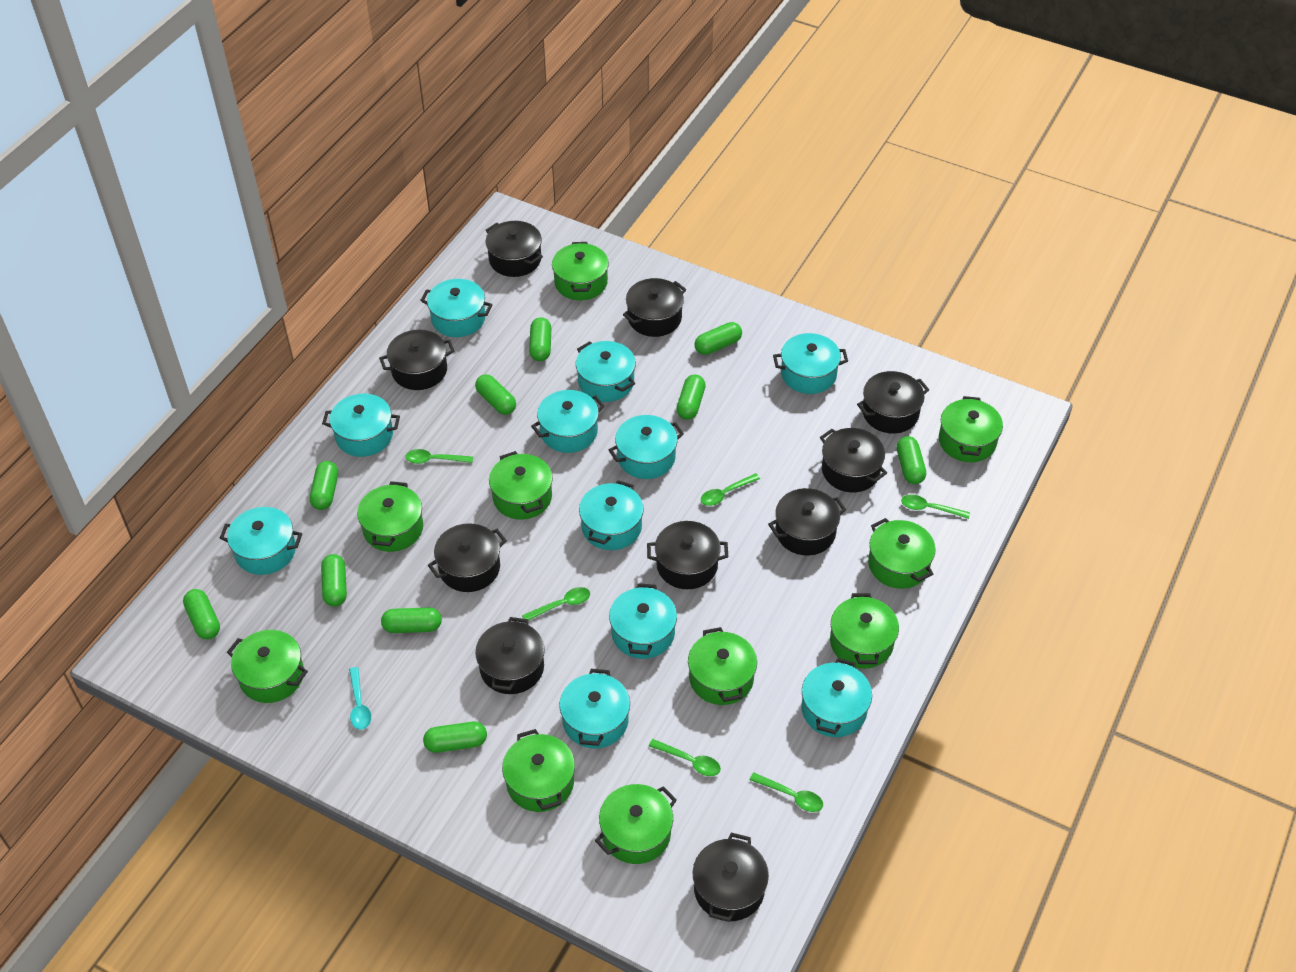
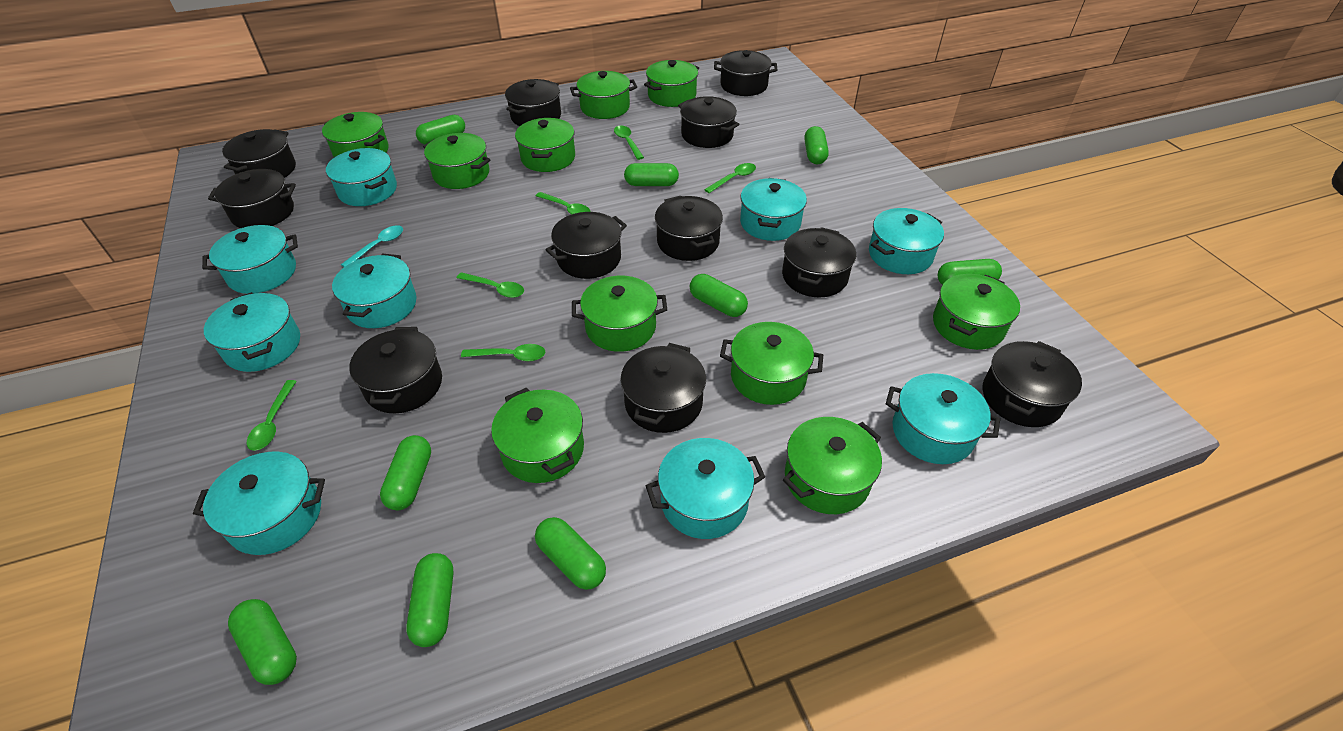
black pot: [379,330,455,390] [428,523,507,592] [475,617,545,694] [485,221,543,277] [623,278,686,337] [647,521,728,589] [693,833,769,922] [768,488,846,556] [820,428,887,493] [857,371,929,433] = 10 -> [208,169,296,228] [222,129,296,178] [349,327,442,413] [505,79,561,126] [545,212,627,279] [620,343,706,433] [655,196,723,261] [678,96,739,148] [714,50,777,96] [782,227,856,298] [982,341,1082,427] = 11
green capsule: [183,589,220,639] [310,461,338,510] [321,554,347,607] [381,607,442,633] [423,722,487,753] [475,374,516,415] [529,317,551,361] [676,375,706,420] [695,322,742,355] [897,436,926,484] = 10 -> [228,599,297,685] [380,435,431,510] [406,553,453,647] [416,115,465,145] [535,517,606,590] [624,163,679,186] [690,274,748,317] [804,126,829,164] [938,259,1002,285] = 9
turquoise pot: [220,507,302,575] [322,394,400,457] [420,279,493,337] [531,390,605,453] [559,669,630,748] [576,341,636,402] [579,480,644,550] [609,415,684,479] [609,583,677,659] [773,333,848,394] [801,658,872,737] = 11 -> [193,452,325,555] [202,225,298,294] [204,292,300,372] [326,148,397,206] [332,254,417,328] [646,438,765,539] [740,178,807,241] [869,208,944,274] [886,373,1000,464] = 9

